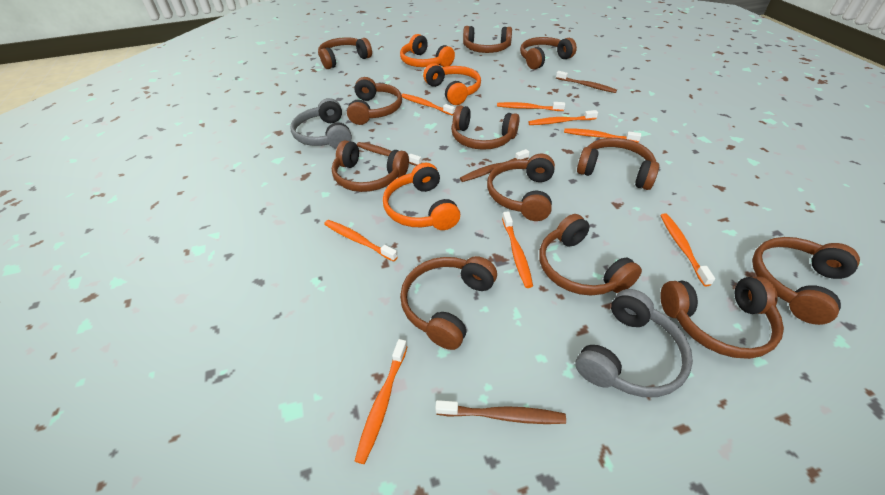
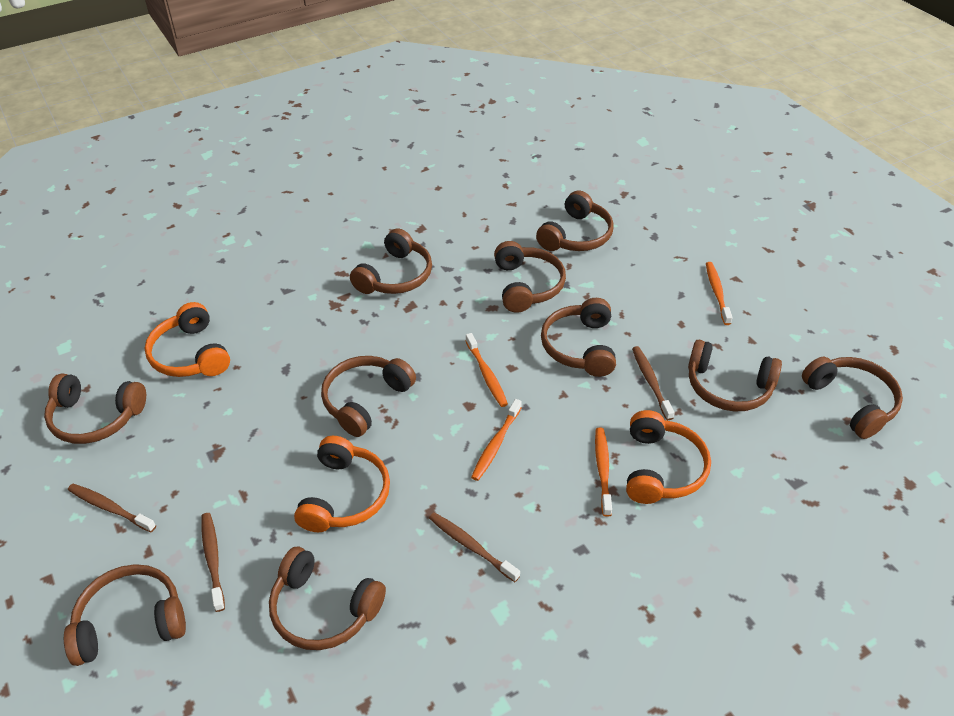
brown headphones: [318,37,372,69] [332,140,409,192] [347,77,402,125] [400,256,497,350] [451,105,520,150] [463,26,512,53] [487,154,555,221] [520,37,577,69] [539,214,642,295] [577,138,659,190] [660,276,784,359] [752,237,860,325] = 12 -> [44,373,146,444] [64,564,186,666] [269,547,386,650] [321,356,416,437] [350,228,432,294] [494,241,566,313] [536,190,614,251] [541,298,616,377] [688,340,782,412] [802,357,903,439] = 10
grey headphones: [291,98,352,149] [575,289,693,397] = 2 -> none = 0
orange toothbrush: [324,220,398,262] [355,339,407,464] [401,93,455,115] [497,102,565,111] [502,211,533,288] [528,110,598,125] [564,128,641,143] [660,213,715,286] = 8 -> [465,333,508,407] [471,399,522,481] [595,427,612,517] [706,262,733,325] = 4

